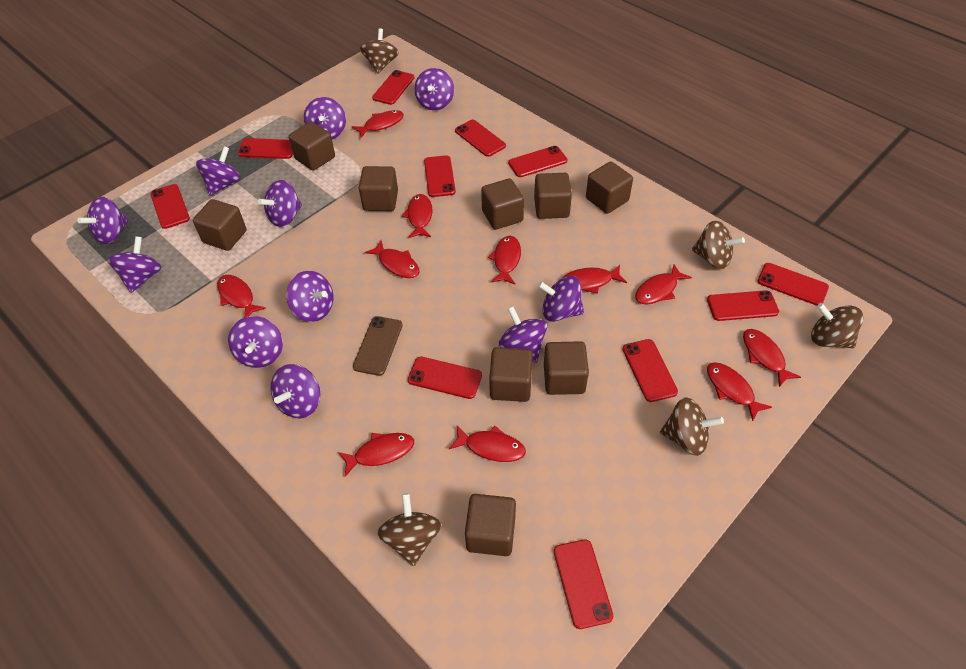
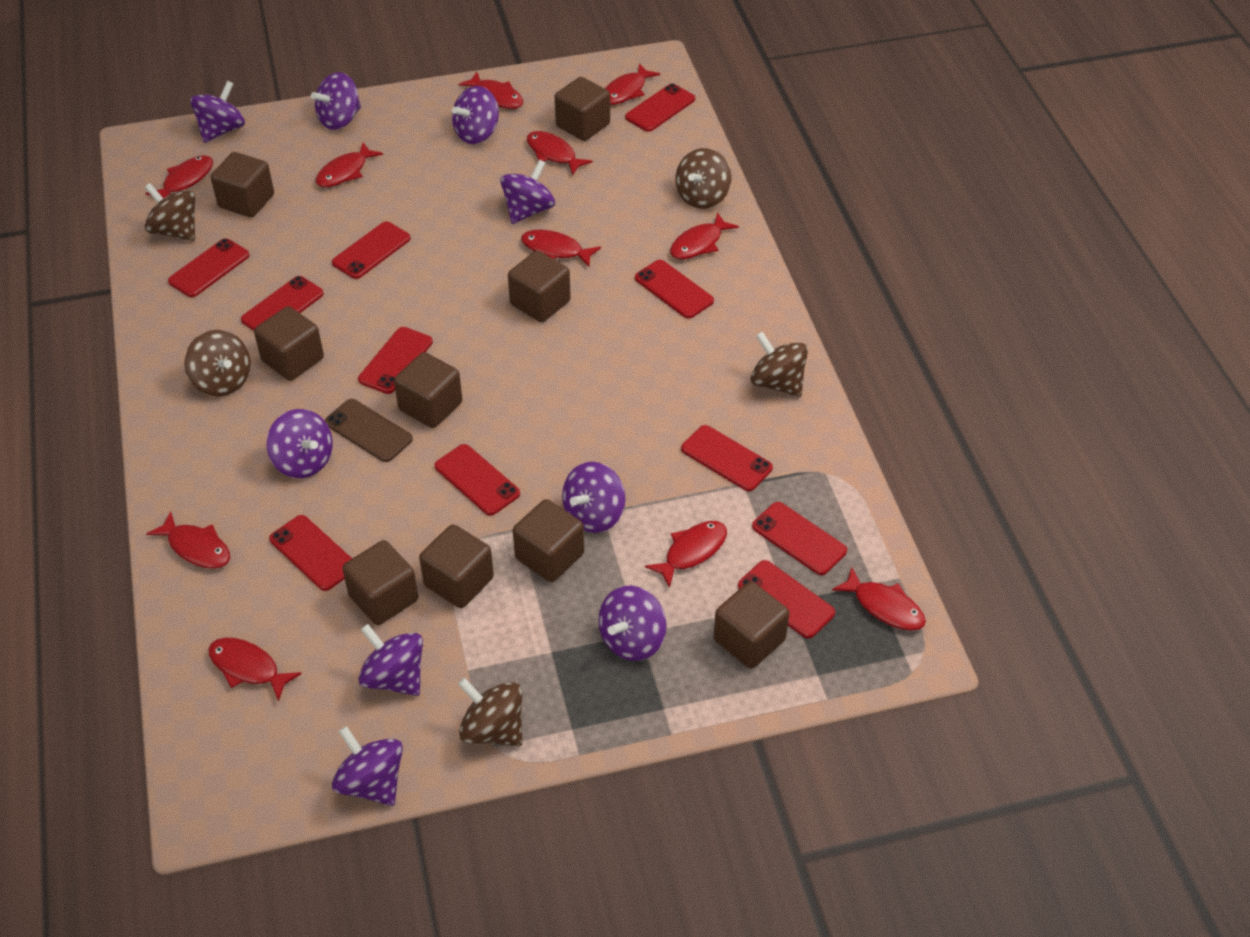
purple spinning top: [77,197,129,244] [108,236,162,293] [196,146,241,196] [228,316,283,368] [258,180,302,227] [270,364,320,418] [286,271,333,322] [304,97,346,139] [414,68,454,111] [499,306,548,363] [538,276,584,322] = 11 -> [190,81,245,143] [267,409,333,478] [311,72,361,130] [332,726,403,806] [358,624,423,696] [452,86,499,144] [500,160,555,224] [562,462,626,533] [599,586,667,661] = 9

